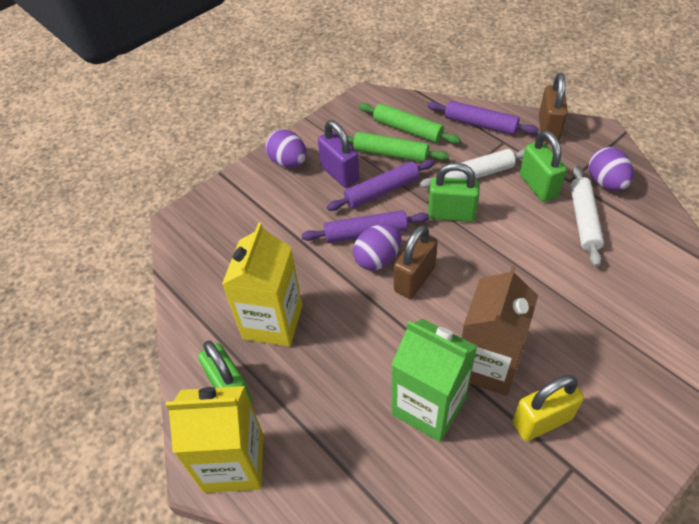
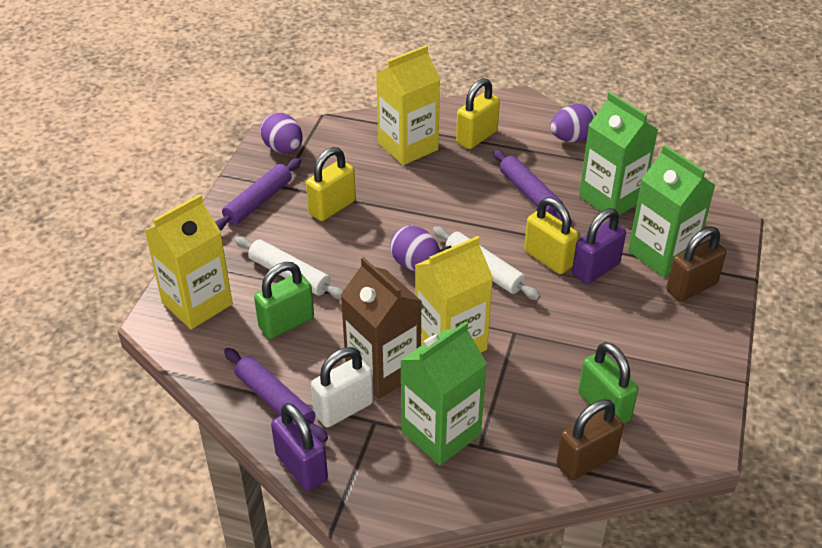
green carton: [391,319,478,442] = 1 -> [400,321,487,466] [579,92,658,218] [628,145,715,277] = 3
green padlock: [198,341,253,405] [428,162,480,222] [520,130,567,202] = 3 -> [254,262,314,339] [578,342,638,424] = 2
green rolling pin: [347,132,449,162] [359,103,461,144] = 2 -> none = 0
purple padlock: [318,120,359,188] = 1 -> [271,403,328,491] [572,208,626,284] = 2
white padlock: none = 0 -> [311,347,374,427] = 1
yellow carton: [166,386,264,493] [222,223,303,347] = 2 -> [145,194,233,329] [376,45,440,165] [415,236,493,352] = 3
yellow padlock: [512,375,584,441] = 1 -> [306,147,356,221] [456,78,500,149] [524,197,579,274] = 3

